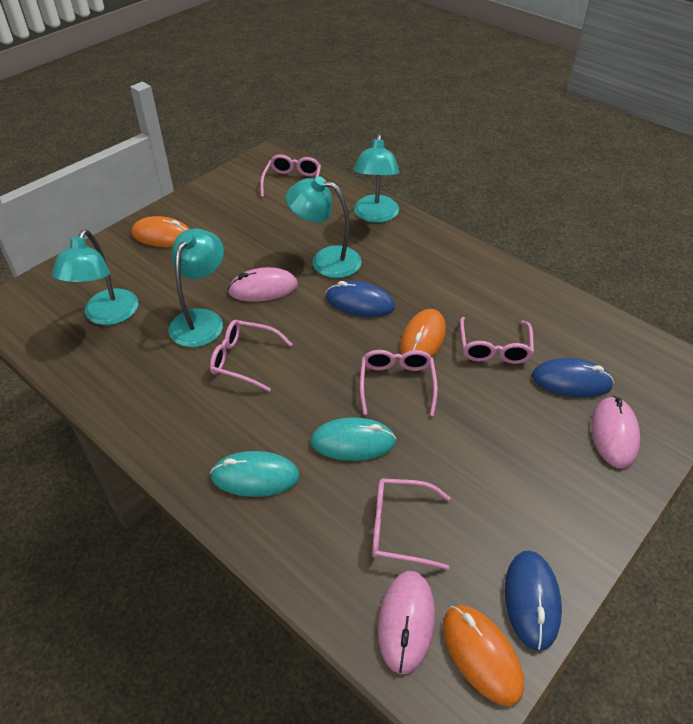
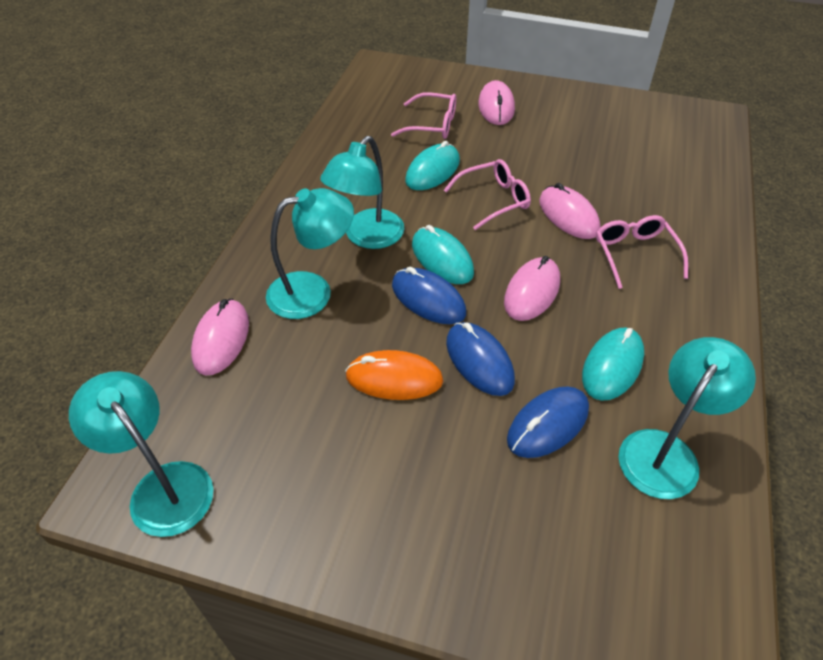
orange mouse: [132,216,190,247] [400,309,446,357] [443,605,524,706] = 3 -> [345,350,443,400] = 1
pink glasses: [210,320,292,392] [260,155,321,197] [360,350,438,416] [372,478,451,570] [460,317,534,364] = 5 -> [391,92,456,139] [444,159,531,230] [596,215,688,289] = 3
pink mouse: [228,267,298,302] [378,571,435,674] [591,396,640,468] = 3 -> [191,299,249,375] [478,80,515,125] [504,256,560,321] [539,183,601,239] = 4
turquoise mouse: [210,451,300,497] [310,417,396,461] = 2 -> [405,141,460,190] [412,225,474,284] [582,328,644,401] = 3

